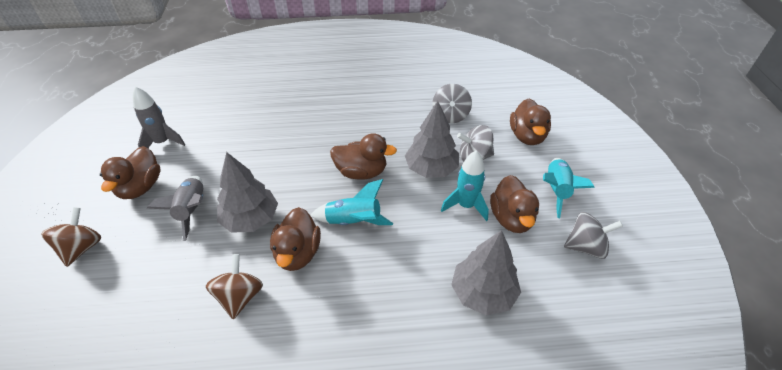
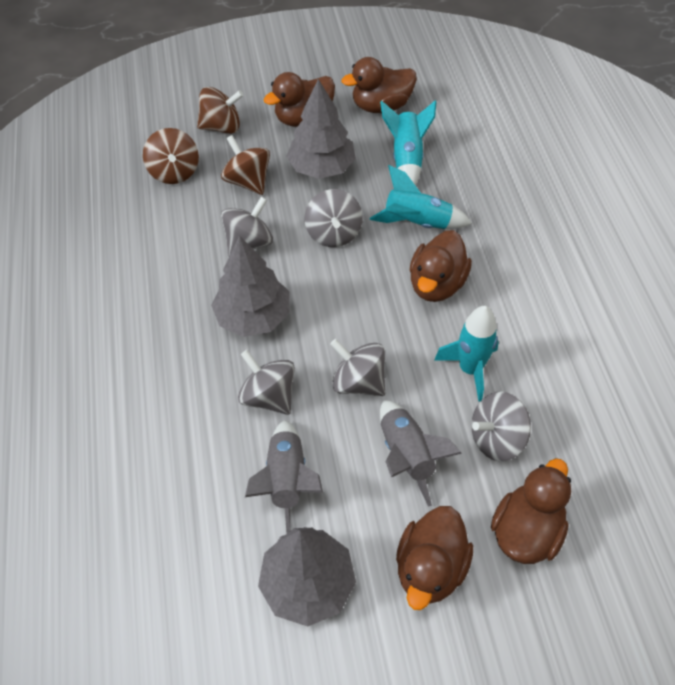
brown spinning top: [41,207,101,267] [206,254,263,319] = 2 -> [143,128,199,184] [197,87,244,134] [221,135,270,195] = 3
grey spinning top: [432,84,472,123] [457,125,494,162] [564,212,623,259] = 3 -> [221,196,273,256] [238,350,295,415] [305,189,363,247] [330,339,385,396] [471,391,531,461] = 5

